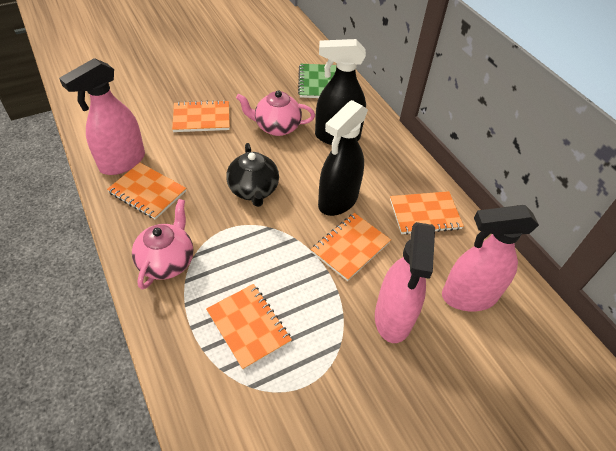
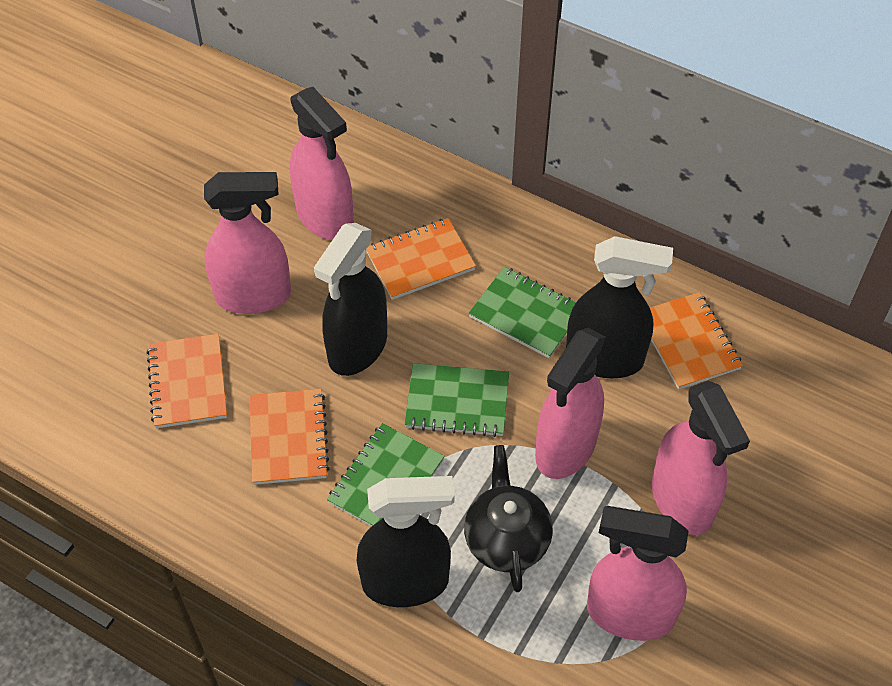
black spray bottle: [315,39,366,145] [318,100,368,216] = 2 -> [314,223,387,376] [357,476,455,607] [566,236,673,378] = 3
green notebook: [298,64,336,98] = 1 -> [327,423,445,527] [404,363,509,437] [469,267,576,358] = 3
orange notebook: [107,163,186,220] [172,100,230,132] [206,284,292,370] [311,213,391,281] [390,191,464,235] = 5 -> [147,334,227,428] [250,389,330,485] [366,218,476,300] [650,292,743,389] = 4
pink spray bottle: [59,58,145,175] [375,222,435,343] [442,205,539,311] = 3 -> [204,172,291,314] [290,87,354,240] [535,328,606,479] [587,506,689,641] [652,381,750,535] = 5
pink teapot: [132,199,193,290] [236,90,315,136] = 2 -> none = 0

